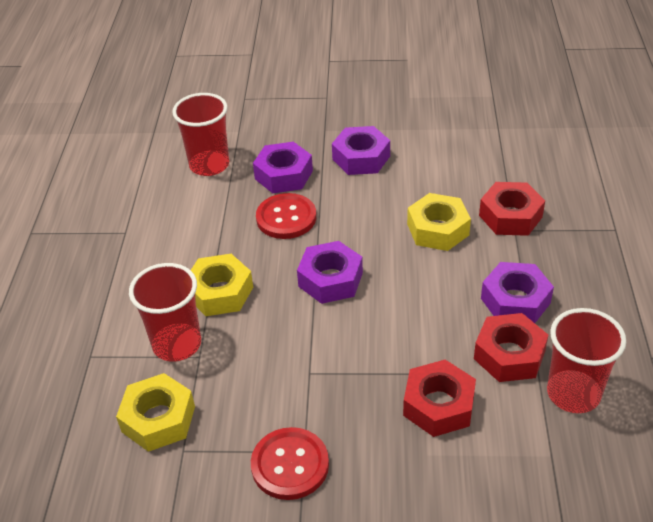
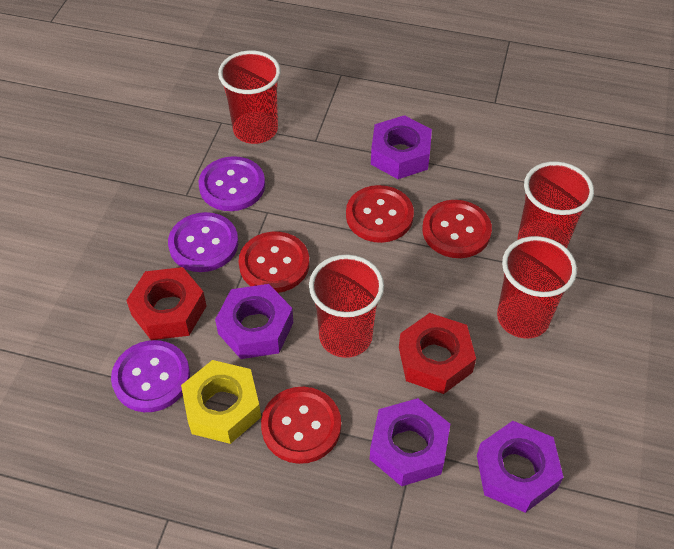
purple button: none = 0 -> [111,340,190,412] [168,212,238,272] [198,156,265,211] = 3
red button: [251,427,329,500] [256,193,316,239] = 2 -> [239,232,309,293] [261,387,341,464] [346,185,414,243] [422,200,492,258] = 4
red cup: [129,263,201,362] [172,93,229,176] [547,308,626,413] = 3 -> [218,50,281,144] [309,254,384,358] [497,236,577,339] [518,161,594,248] = 4
red nut: [403,360,476,437] [474,313,548,382] [479,182,545,236] = 3 -> [126,267,206,340] [399,313,476,394] = 2
yellow nut: [116,373,195,452] [191,254,253,316] [407,193,471,251] = 3 -> [181,360,261,444] = 1

